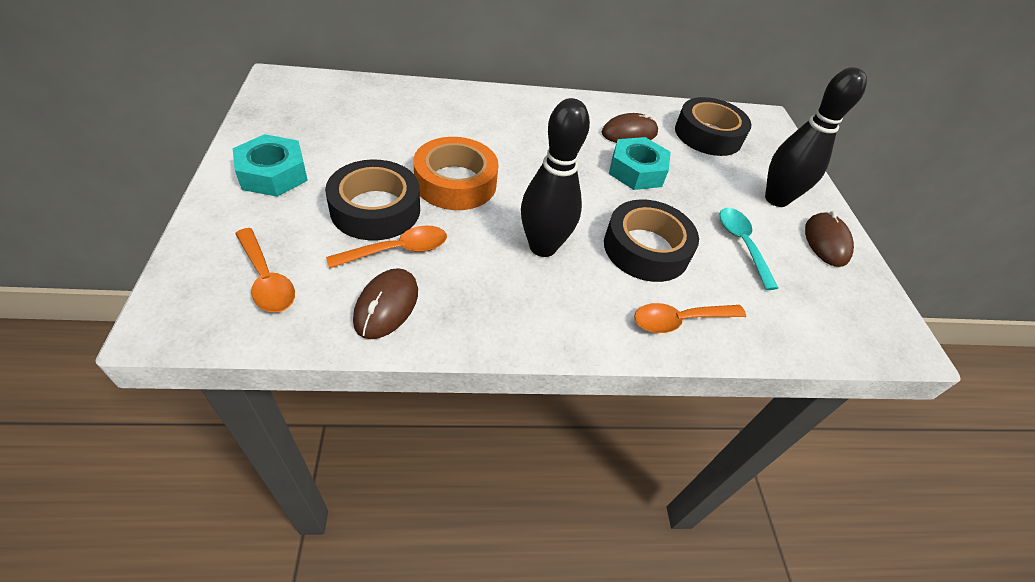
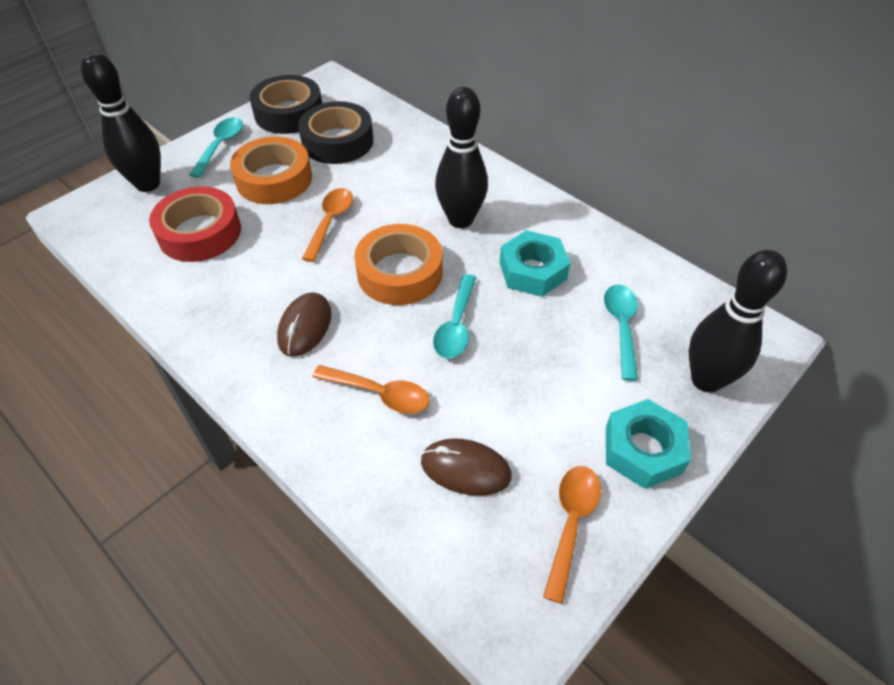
black bowling pin: [521,98,590,257] [765,67,867,207] = 2 -> [81,52,161,192] [435,87,488,228] [689,250,787,393] = 3
black tape: [325,159,420,240] [604,199,699,282] [675,97,752,156] = 3 -> [250,75,322,134] [298,101,373,164] = 2
brown mouse: [353,268,418,339] [602,113,658,143] [805,211,854,267] = 3 -> [277,292,331,357] [421,438,512,496] = 2
orange tape: [413,137,499,210] = 1 -> [230,136,312,204] [354,224,443,305] = 2
red tape: none = 0 -> [149,186,241,262] = 1
turquoise spoon: [719,208,778,290] = 1 -> [189,117,243,178] [433,274,476,358] [604,284,638,381] = 3

